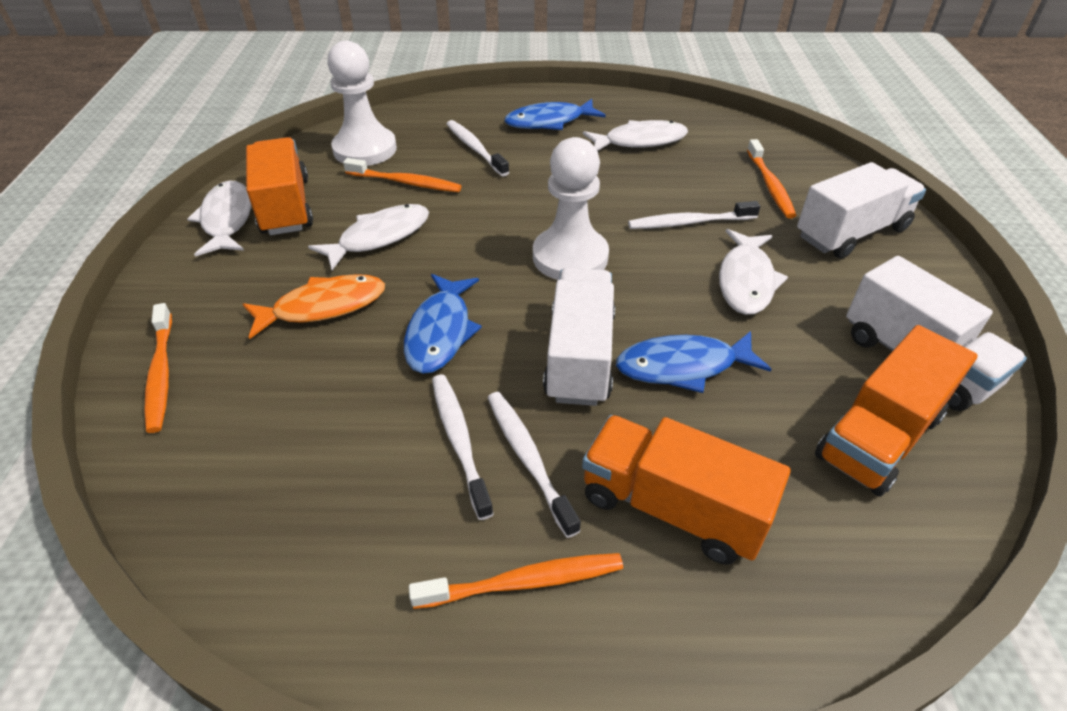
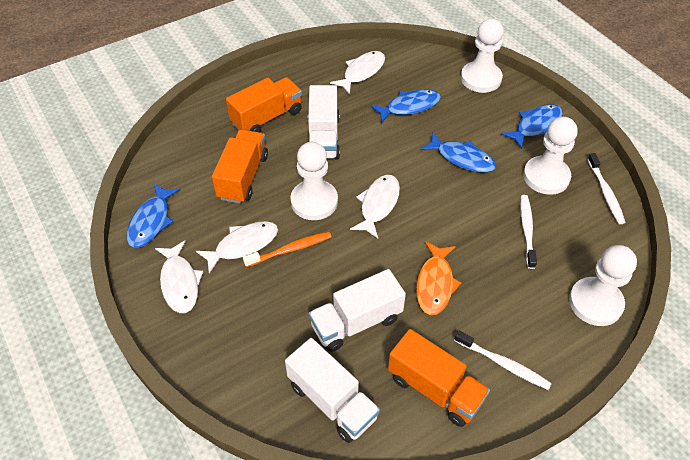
blue fish: [404,274,482,374] [504,99,606,130] [616,331,772,393] = 3 -> [127,183,180,248] [370,89,441,123] [420,133,496,173] [501,104,563,149] = 4
orange toothbrush: [144,303,172,433] [343,158,462,192] [409,553,623,609] [747,139,797,219] = 4 -> [243,232,332,267] = 1
white pawn: [327,41,397,166] [533,137,609,280] = 2 -> [290,142,338,220] [461,19,504,93] [523,117,577,195] [569,245,637,326] = 4
white toothbrush: [432,375,494,520] [446,120,509,177] [488,392,581,538] [628,201,760,229] = 4 -> [454,331,552,390] [520,195,537,269] [587,153,626,224] = 3

